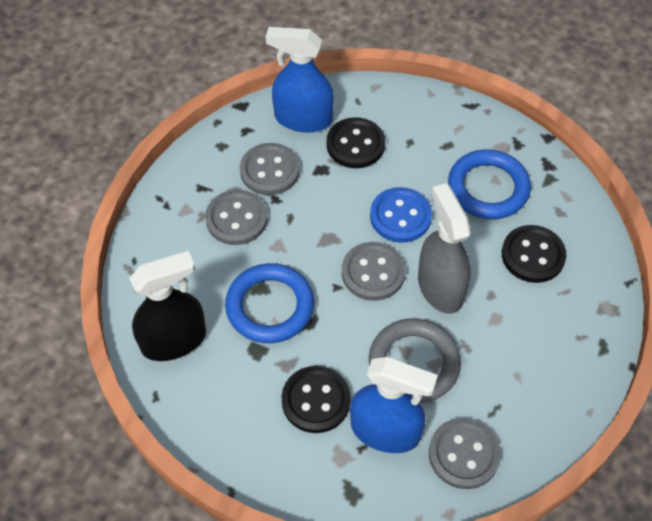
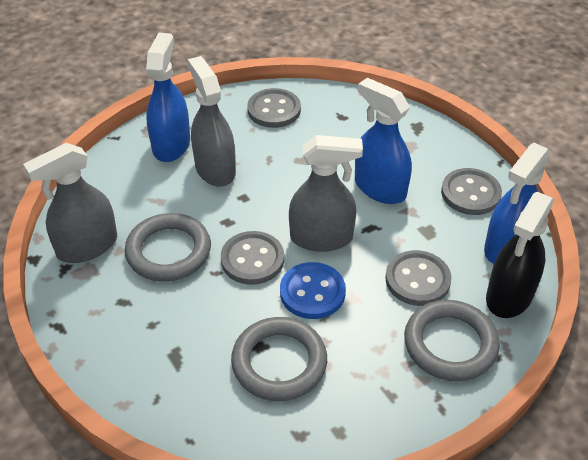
black button: [281,366,351,433] [327,117,385,168] [502,225,566,283] = 3 -> none = 0
blue ring: [225,263,314,343] [448,149,531,219] = 2 -> none = 0
blue spray bottle: [266,27,334,133] [350,357,438,453] = 2 -> [146,33,190,162] [355,78,412,204] [484,143,551,264] = 3
grey ring: [369,318,461,404] = 1 -> [125,213,211,282] [231,317,327,401] [404,300,500,381] = 3
grey spray bottle: [418,183,471,314] = 1 -> [23,143,117,263] [188,56,236,187] [289,135,363,252] = 3

